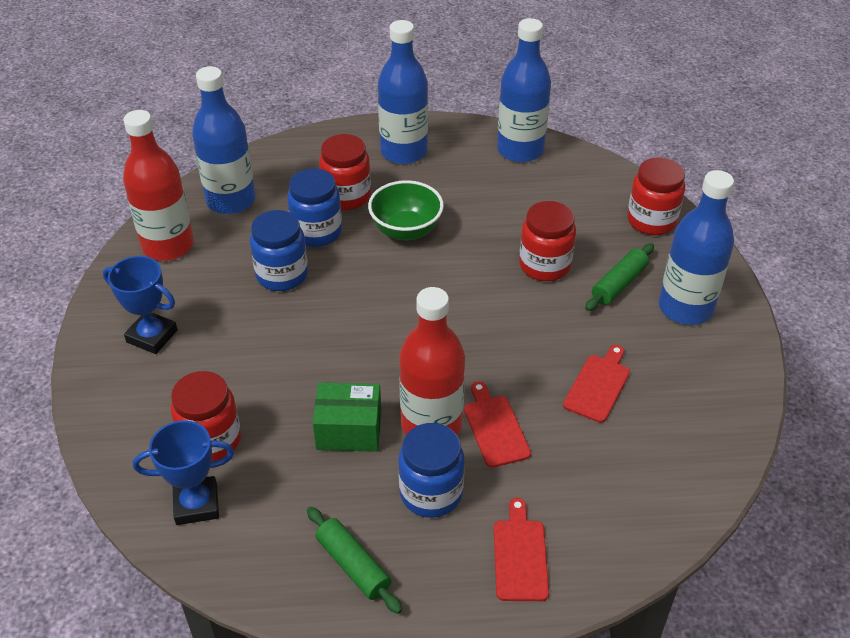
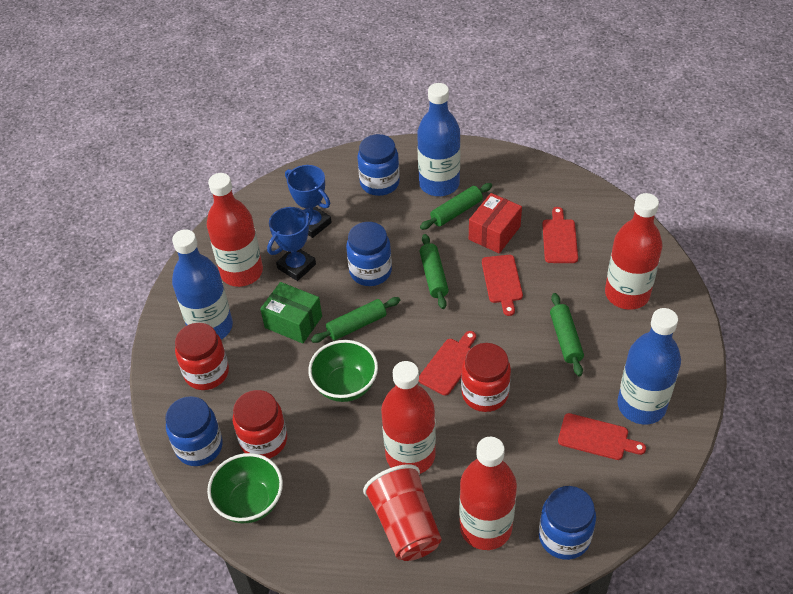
blue bottle: [192,66,256,214] [378,20,428,164] [497,18,551,163] [659,170,734,325] = 4 -> [172,229,233,340] [417,83,461,196] [617,308,681,424] = 3
blue jar: [250,210,308,291] [287,168,342,247] [398,423,465,518] = 3 -> [165,396,223,466] [346,222,392,286] [358,134,400,196] [539,486,596,560] = 4
green bowl: [368,180,444,241] = 1 -> [207,453,283,523] [308,340,378,402] = 2
green rolling pin: [307,507,402,614] [585,243,654,311] = 2 -> [311,297,400,343] [420,183,492,230] [420,234,449,309] [550,293,584,376] = 4
red bottle: [123,110,194,261] [399,287,465,436] = 2 -> [207,173,263,287] [381,361,436,474] [459,437,517,550] [605,193,662,310] = 4
red box: none = 0 -> [469,193,522,253] = 1
red cup: none = 0 -> [363,464,442,561] = 1
red cutting board: [464,381,531,468] [494,498,549,601] [563,345,630,423] = 3 -> [419,331,476,396] [482,255,523,316] [542,207,578,263] [558,413,646,460] = 4
red jar: [171,371,241,461] [319,134,371,210] [519,201,576,281] [627,157,685,235] = 4 -> [175,323,229,390] [233,390,287,459] [461,343,511,412] = 3

